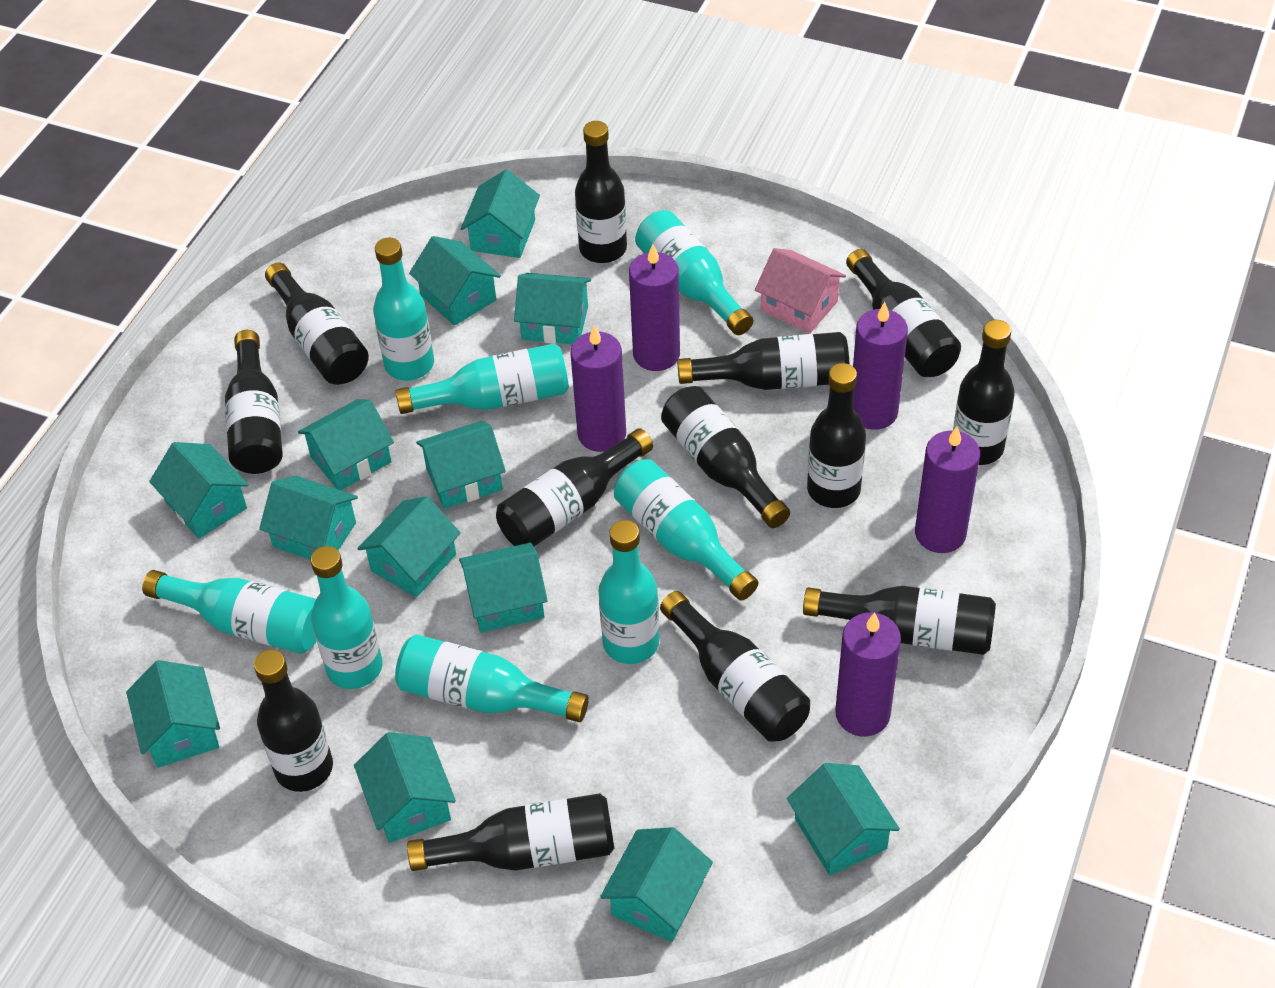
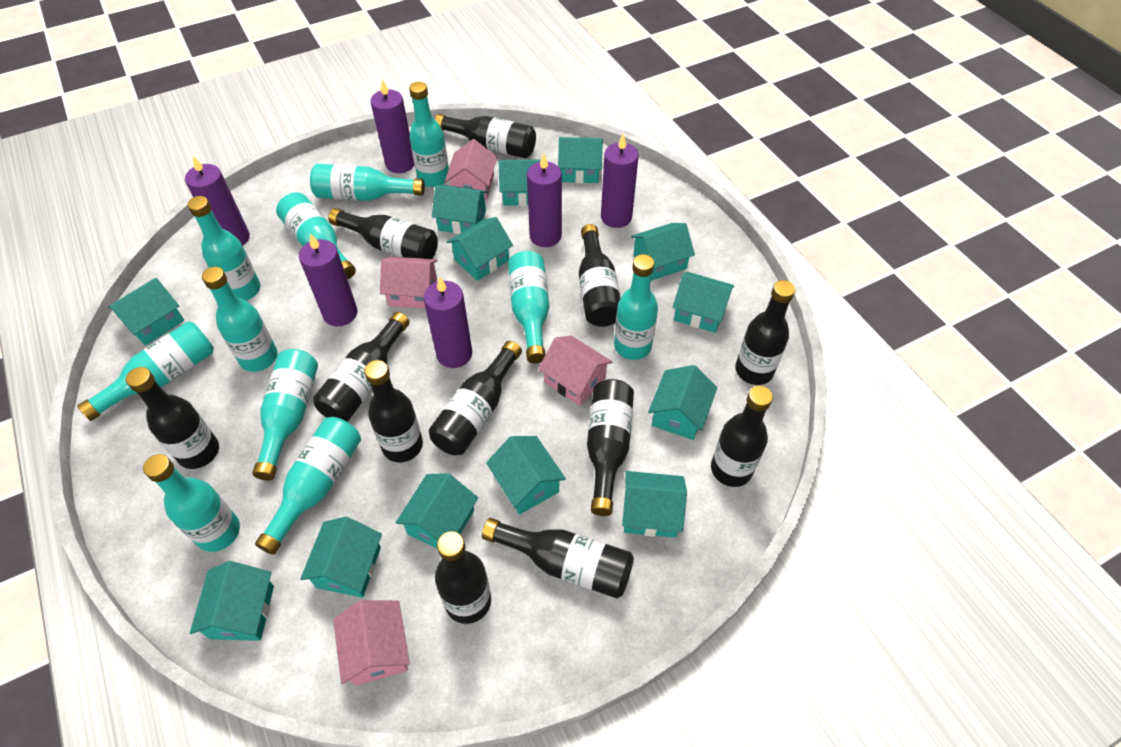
black bottle: [225,330,283,474] [254,650,333,792] [265,262,369,385] [407,793,614,871] [496,428,653,546] [575,121,627,263] [660,591,810,742] [661,386,790,528] [677,332,849,390] [803,586,996,655] [807,363,866,508] [846,249,961,377] [953,320,1015,465] = 13 -> [126,367,219,469] [313,312,410,422] [328,208,438,259] [364,360,423,462] [429,341,522,455] [435,114,536,158] [435,531,491,624] [482,518,634,598] [579,224,621,327] [587,379,634,516] [711,386,773,487] [735,280,795,385] = 12
pink house: [755,248,846,334] = 1 -> [333,600,410,686] [380,257,438,309] [445,139,497,201] [538,335,612,406] = 4
purple candle: [570,325,626,452] [629,244,680,371] [835,612,901,736] [853,302,908,430] [915,426,980,553] = 5 -> [185,156,250,246] [299,233,358,326] [370,80,414,173] [424,277,472,368] [527,153,562,247] [601,134,639,228] = 6
turquoise bottle: [142,570,317,654] [310,546,383,689] [373,237,434,381] [395,344,569,414] [395,634,589,722] [599,520,659,664] [614,459,758,600] [635,210,753,335] = 8 -> [78,321,214,421] [143,454,240,552] [187,196,260,301] [202,267,278,372] [252,349,318,481] [255,417,361,555] [276,192,356,279] [310,164,425,201] [409,82,449,187] [508,251,549,364] [614,254,658,360] = 11

